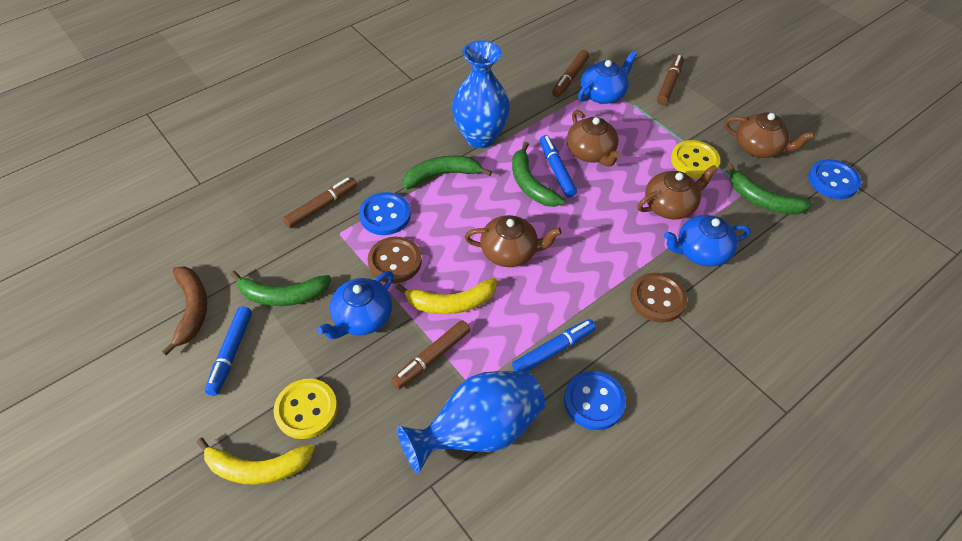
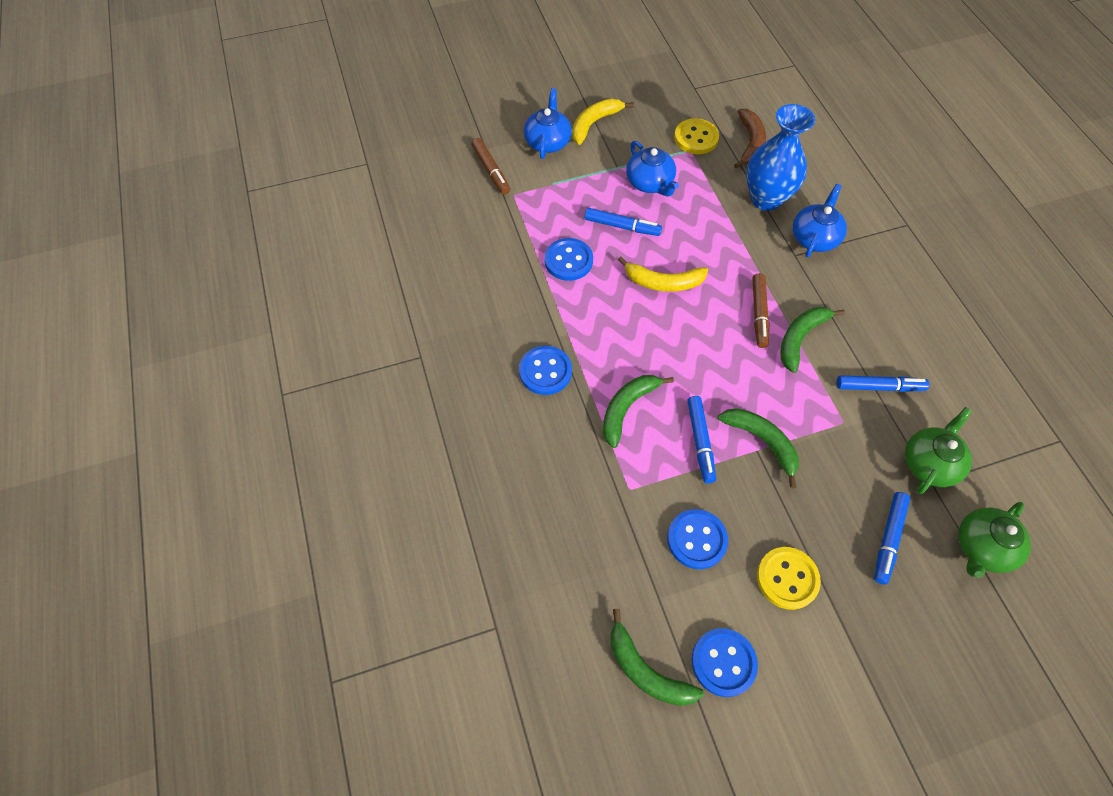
blue button: [359,192,411,235] [564,371,626,430] [808,159,861,199] = 3 -> [519,346,572,395] [545,238,593,281] [667,509,728,569] [692,628,758,697] = 4
blue marker: [205,306,252,396] [512,319,596,371] [540,135,577,197] = 3 -> [585,208,662,236] [687,396,716,483] [837,375,929,392] [874,492,910,585] = 4
blue vase: [397,371,545,474] [452,40,510,148] = 2 -> [746,104,815,211] = 1
brown button: [368,237,422,283] [630,273,687,323] = 2 -> none = 0
brown marker: [283,177,357,228] [391,320,470,389] [552,50,590,97] [657,55,684,105] = 4 -> [471,138,510,195] [752,273,769,348] = 2
brown teapot: [465,215,562,267] [567,110,621,166] [638,165,718,220] [724,112,815,158] = 4 -> none = 0
green teapot: none = 0 -> [905,407,972,494] [958,502,1031,578] = 2

